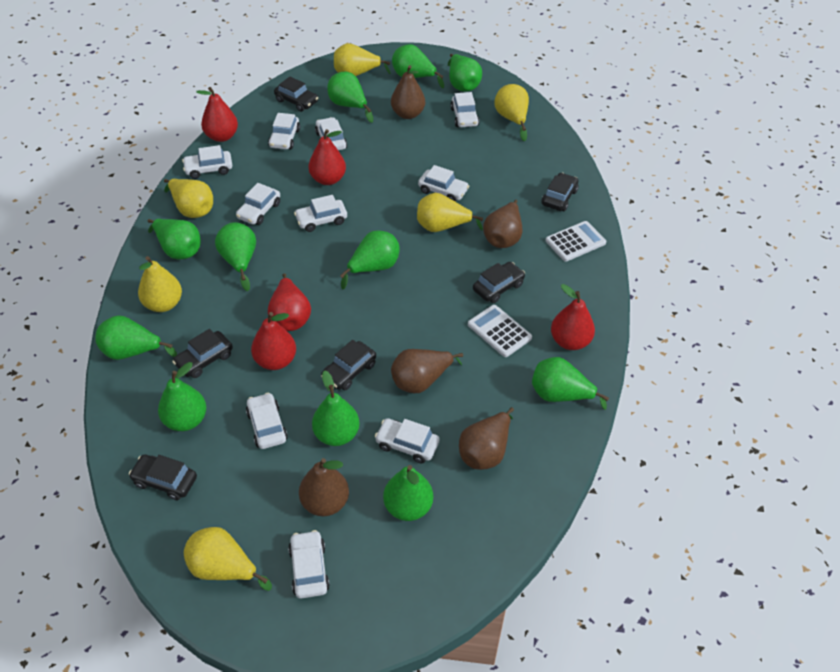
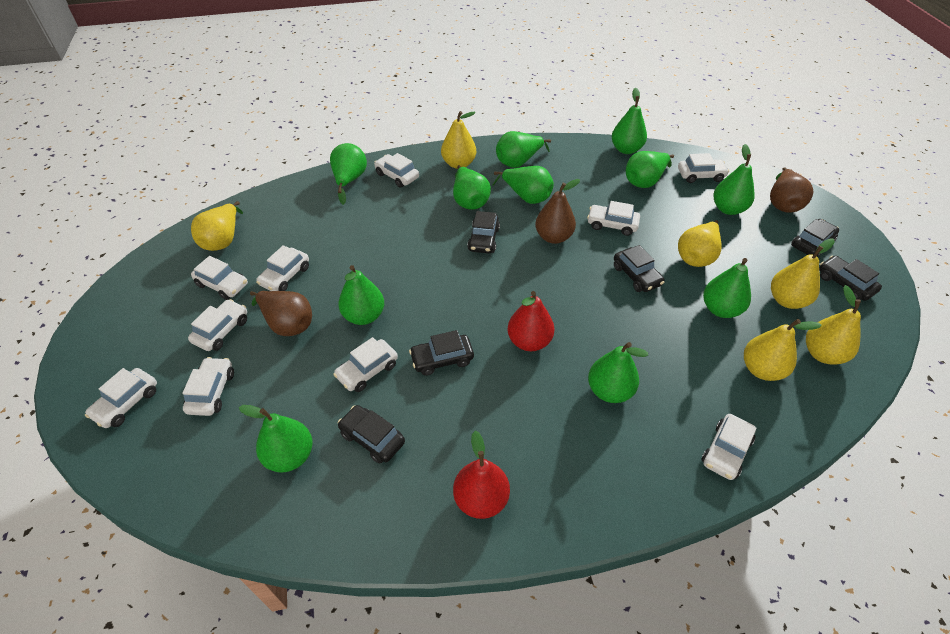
brown pear: [299,458,349,516] [391,65,425,119] [391,349,463,393] [459,407,514,470] [483,200,522,248] = 5 -> [250,291,312,336] [535,179,580,244] [770,167,813,213] = 3
red pear: [196,87,238,142] [251,312,296,370] [268,274,311,331] [309,129,346,185] [551,284,595,350] = 5 -> [453,431,510,519] [507,291,555,351] = 2
white calculator: [468,305,532,357] [545,221,606,262] = 2 -> none = 0

